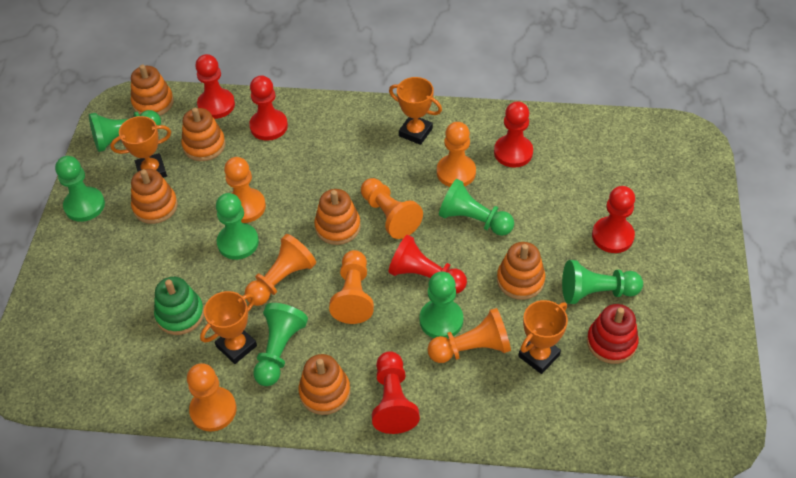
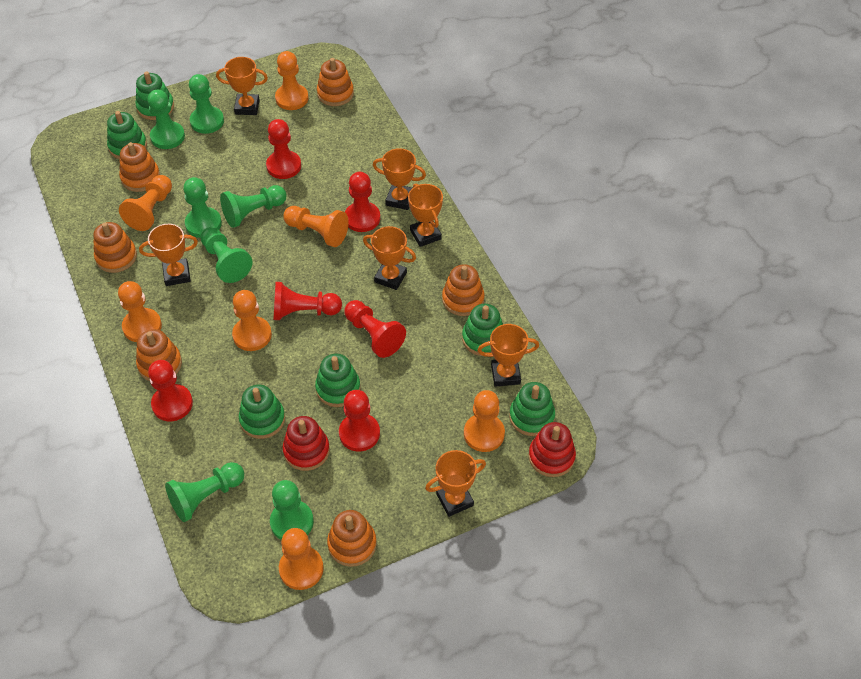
green stacking toy: [154,277,204,335] = 1 -> [107,111,147,159] [136,71,174,120] [239,385,285,439] [315,354,360,407] [462,304,503,356] [509,382,555,436] = 6
orange trophy: [110,116,171,178] [200,291,257,364] [389,77,442,145] [518,300,568,374] = 4 -> [139,224,198,286] [216,57,268,115] [363,226,416,290] [373,148,426,210] [408,183,443,247] [425,450,486,517] [478,324,539,387] = 7
red stacking toy: [587,304,639,364] = 1 -> [283,416,330,471] [529,422,576,477] = 2

